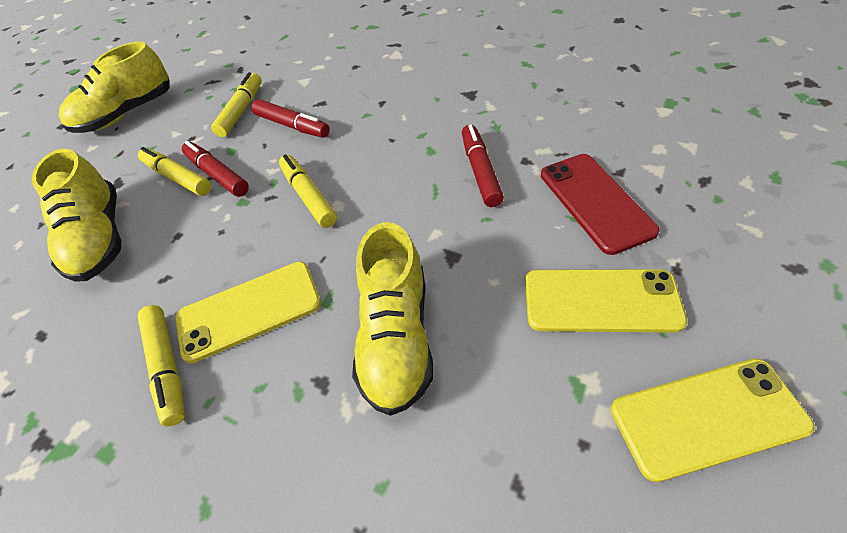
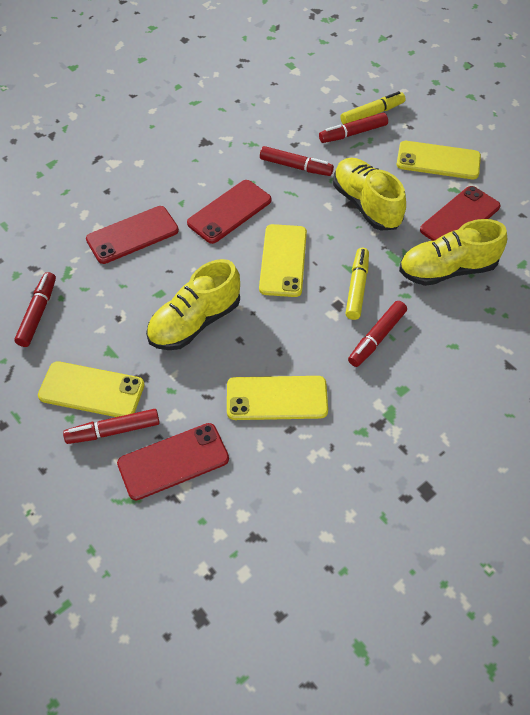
red marker: [182,141,249,197] [251,99,330,138] [462,124,504,207] = 3 -> [14,272,56,347] [63,409,160,444] [260,146,334,176] [319,113,388,143] [348,301,407,367] = 5
red phone: [541,154,660,255] = 1 -> [86,206,179,264] [117,423,229,500] [187,180,271,244] [420,186,500,241] = 4
yellow marker: [138,147,211,196] [138,305,185,427] [211,72,262,137] [279,154,337,228] = 4 -> [340,91,405,124] [345,248,369,320] = 2
yellow phone: [175,262,321,363] [525,269,687,333] [611,358,815,482] = 3 -> [38,361,145,417] [227,376,328,420] [259,224,307,297] [396,141,481,179] = 4

